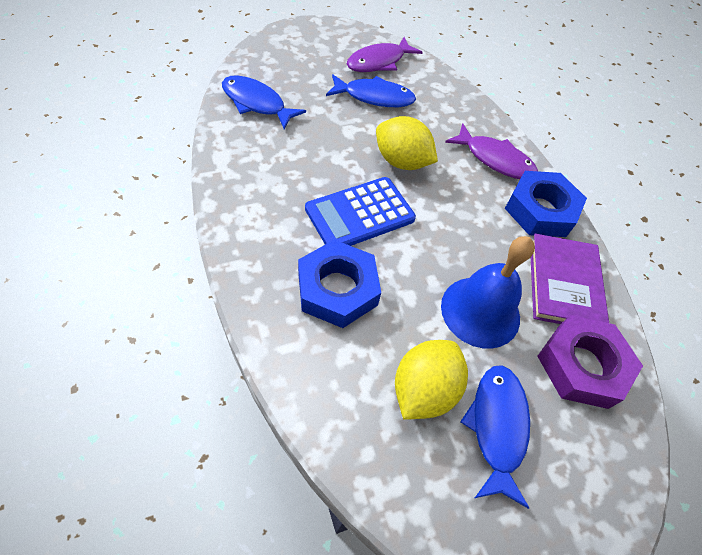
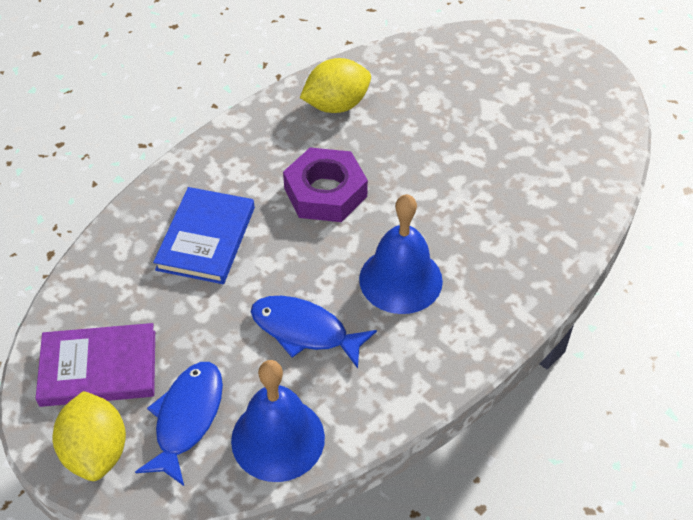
blue bell: [441,236,535,349] = 1 -> [231,360,325,482] [359,194,443,314] = 2
blue book: none = 0 -> [153,187,255,284] = 1
blue calculator: [305,177,416,246] = 1 -> none = 0
blue fish: [222,76,306,130] [326,74,416,107] [460,365,530,509] = 3 -> [135,362,223,486] [251,296,377,369] = 2
blue nut: [298,240,381,328] [505,171,587,237] = 2 -> none = 0
purple fish: [347,37,423,72] [445,123,538,179] = 2 -> none = 0

